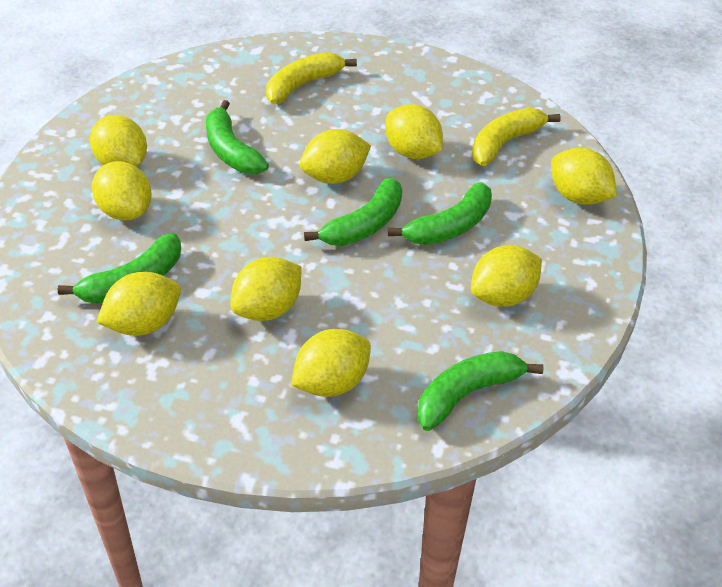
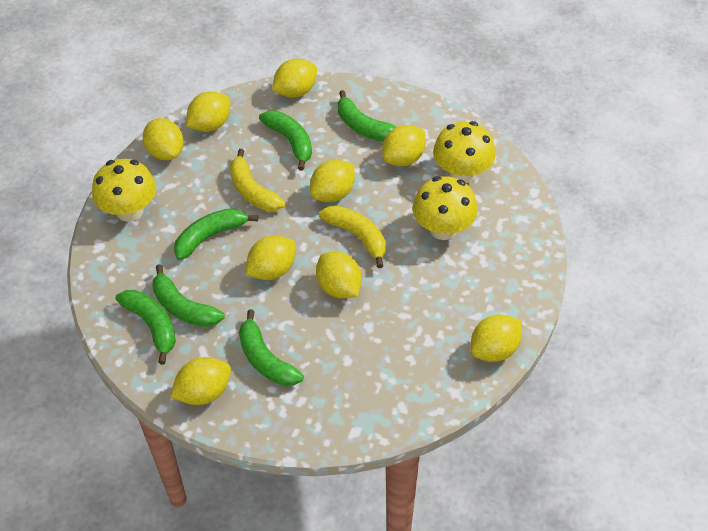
green banana: [58,233,181,304] [206,100,269,174] [304,177,402,246] [388,182,492,245] [417,351,544,431] = 5 -> [115,290,176,364] [152,264,225,327] [174,208,258,260] [239,310,304,386] [259,111,312,171] [338,90,396,142] = 6
yellow mushroom: none = 0 -> [92,159,156,221] [413,176,478,240] [433,121,496,183] = 3

